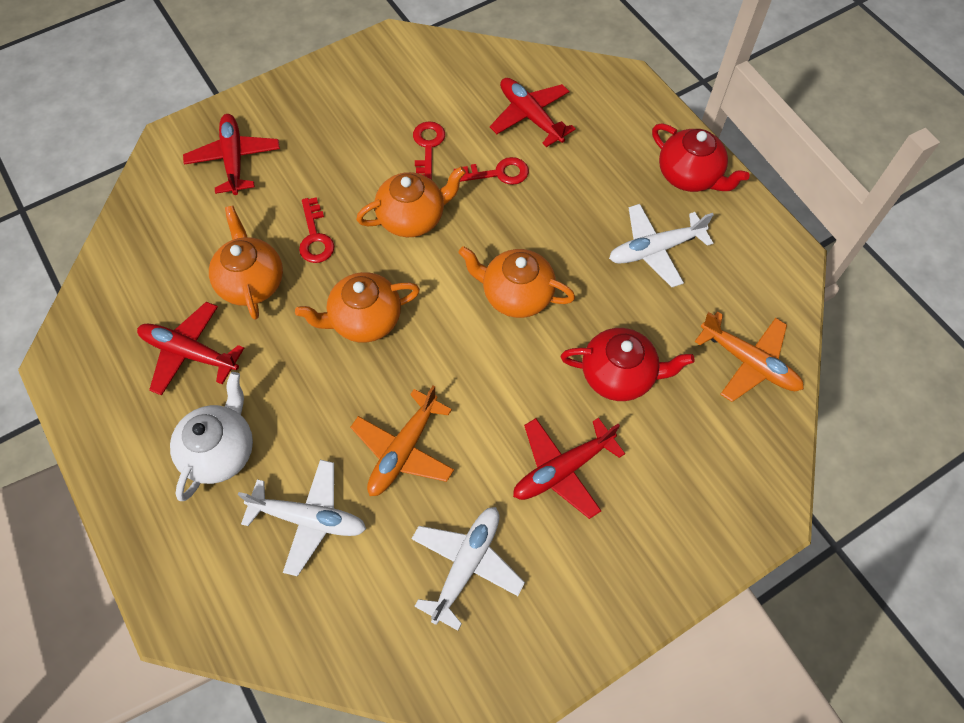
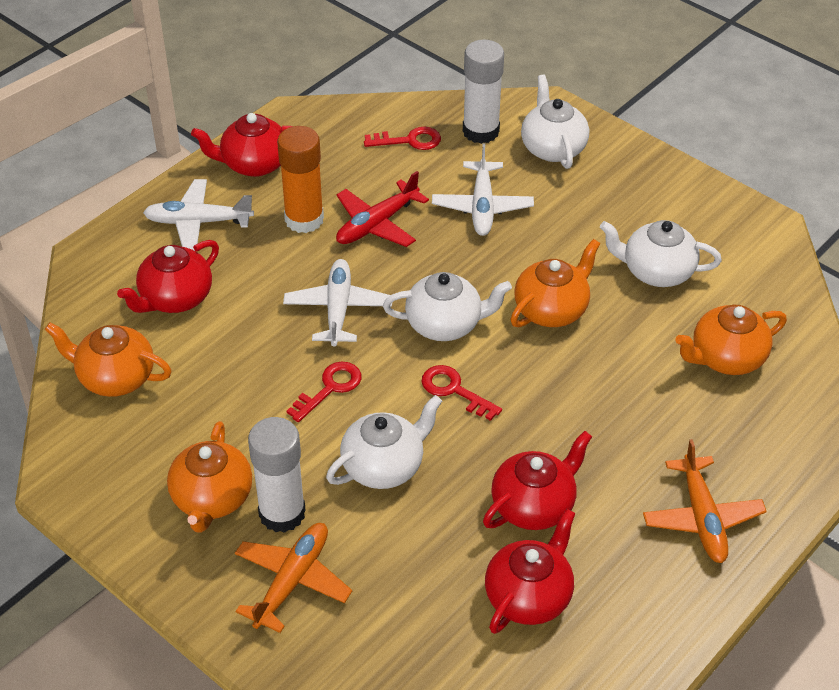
orange glue stick: none = 0 -> [277,126,324,233] = 1
red plane: [137,302,244,396] [183,114,280,195] [490,78,576,147] [513,418,625,519] = 4 -> [336,171,429,247] = 1
red teapot: [561,328,694,401] [652,124,750,192] = 2 -> [117,240,219,313] [191,113,293,177] [483,431,592,530] [485,509,576,634] = 4
white glue stick: none = 0 -> [248,417,306,533] [463,40,504,144] = 2
white teapot: [170,372,253,501] = 1 -> [326,395,442,489] [383,272,512,341] [521,75,589,169] [600,220,722,287] = 4

